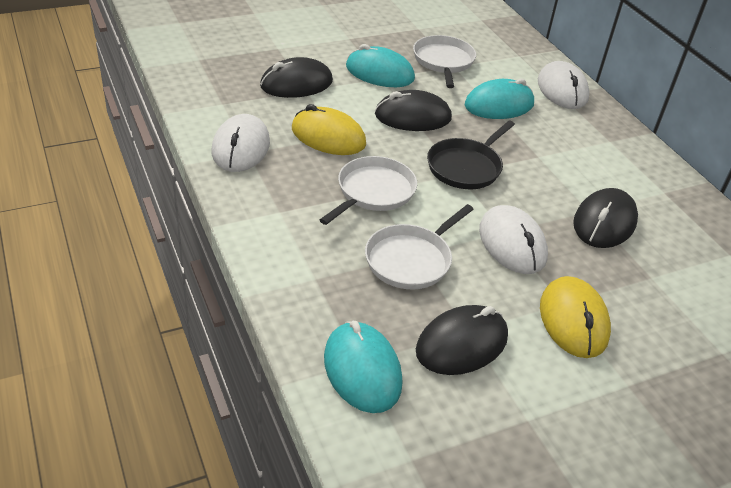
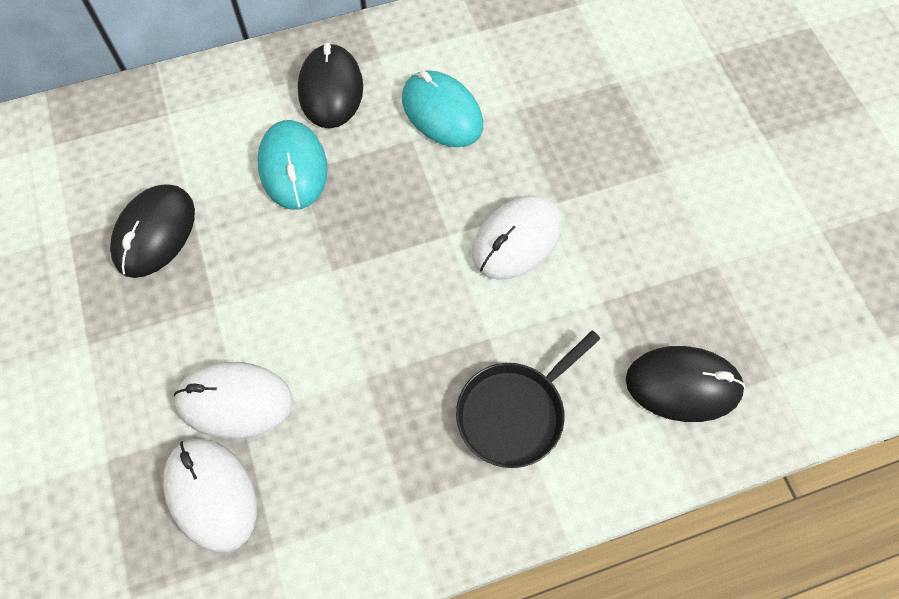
black mouse: [260,57,333,98] [375,90,452,131] [416,305,508,375] [573,188,638,248] = 4 -> [110,184,195,278] [298,43,363,128] [626,346,745,422] = 3
turquoise mouse: [324,321,403,413] [346,44,415,87] [465,78,534,119] = 3 -> [257,120,328,210] [402,70,483,147] = 2
white pan: [320,156,417,225] [365,204,474,289] [413,35,476,88] = 3 -> none = 0
yellow mouse: [292,104,366,155] [540,276,611,358] = 2 -> none = 0

